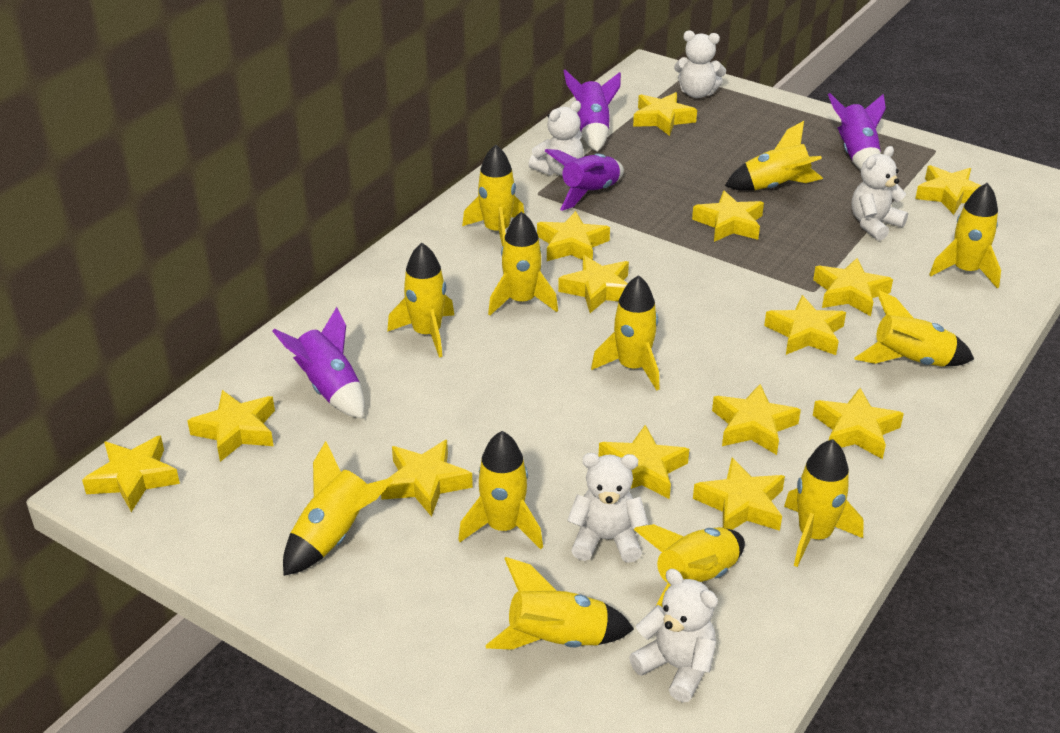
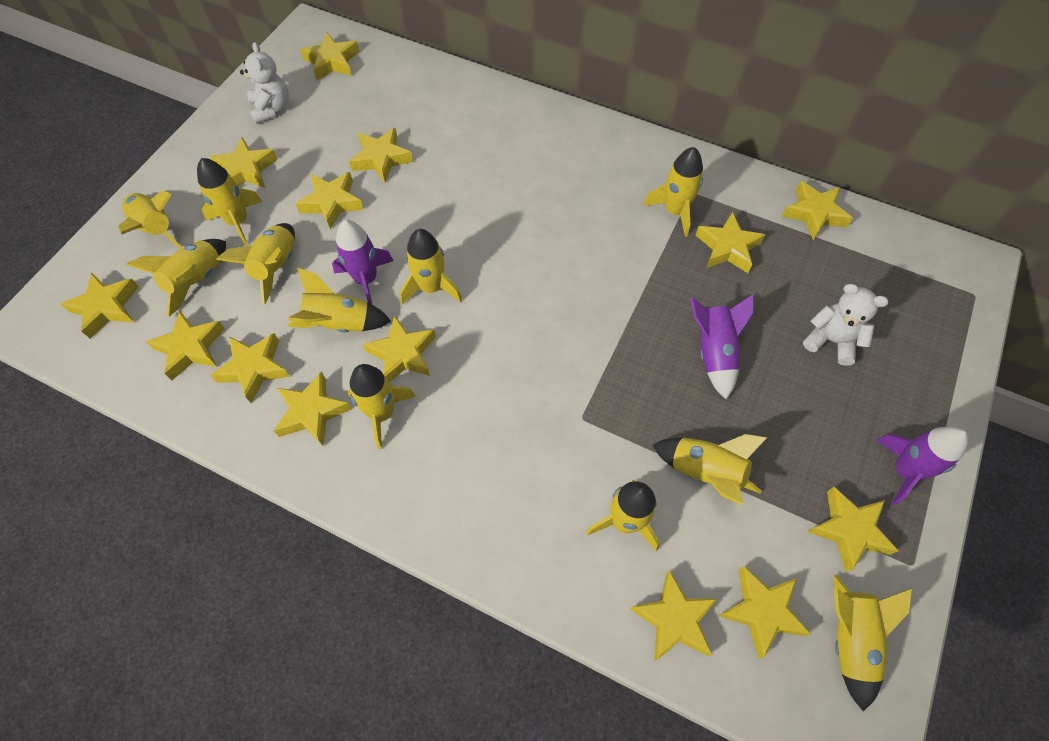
purple rocket: [273,307,365,419] [545,149,624,211] [564,69,621,151] [828,93,886,171] = 4 -> [332,220,394,304] [690,294,754,399] [876,427,969,505] = 3
white teddy bear: [528,101,584,176] [567,453,648,563] [629,569,718,702] [674,31,726,98] [852,146,908,241] = 5 -> [240,42,289,124] [803,284,889,366] = 2
yellow rocket: [283,441,393,576] [387,243,454,357] [458,431,543,549] [462,144,524,247] [485,557,634,650] [488,211,558,315] [591,275,659,391] [633,524,745,608] [725,121,823,191] [784,439,864,567] [854,289,974,367] [929,183,1001,289] = 12 -> [118,190,183,249] [126,239,226,317] [197,158,263,246] [216,223,295,305] [288,268,391,332] [348,364,416,449] [400,229,462,304] [586,480,660,551] [643,147,703,237] [653,434,768,505] [834,575,912,711] = 11

